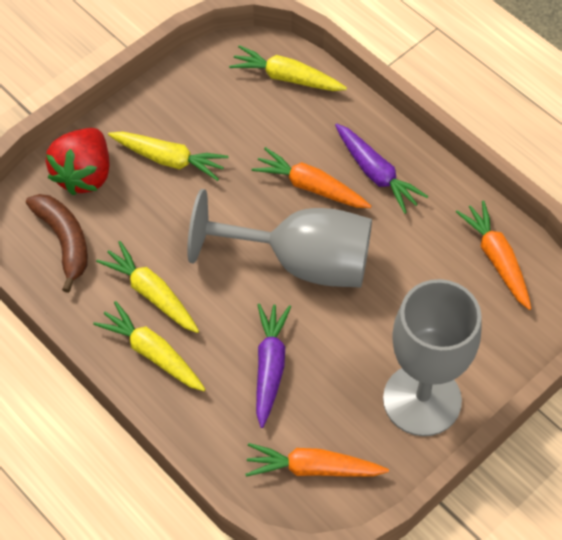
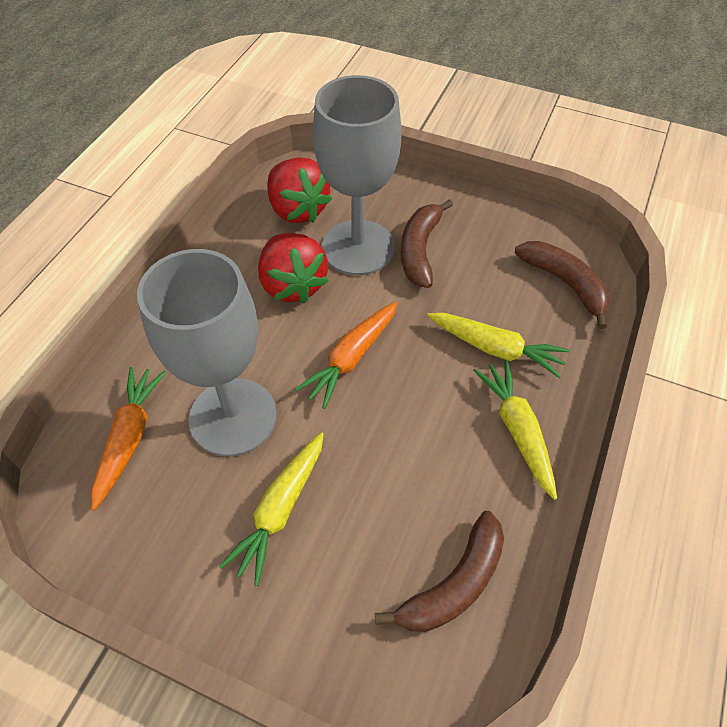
brown banana: [26,194,88,293] = 1 -> [375,511,504,632] [401,199,453,288] [515,241,610,329] = 3
orange carrot: [245,443,389,477] [251,147,371,208] [456,200,531,310] = 3 -> [91,367,166,511] [295,302,398,409] = 2
purple carrot: [256,303,291,428] [335,123,428,214] = 2 -> none = 0
red strawberry: [46,128,109,195] = 1 -> [258,233,328,304] [267,157,332,223] = 2
yellow carrot: [93,301,206,391] [96,241,199,333] [108,131,229,181] [229,45,347,91] = 4 -> [219,432,324,586] [427,313,570,378] [473,360,557,500] = 3

